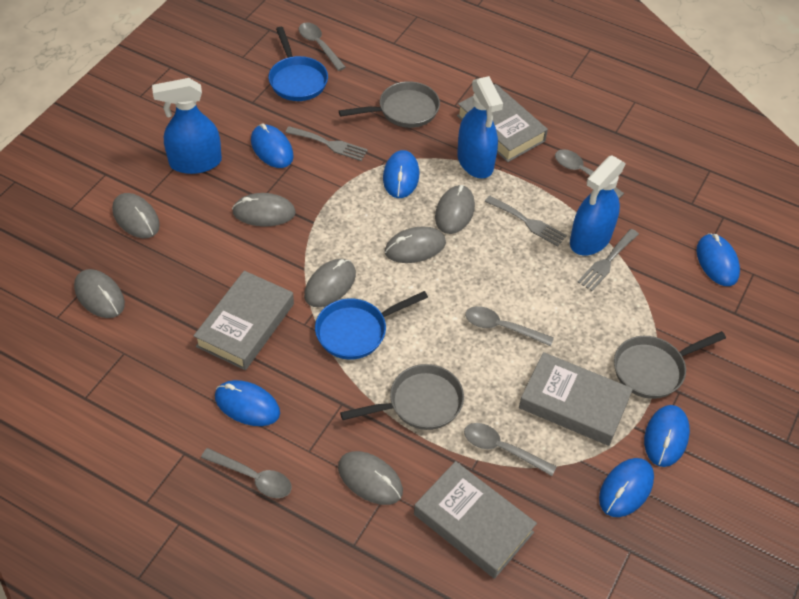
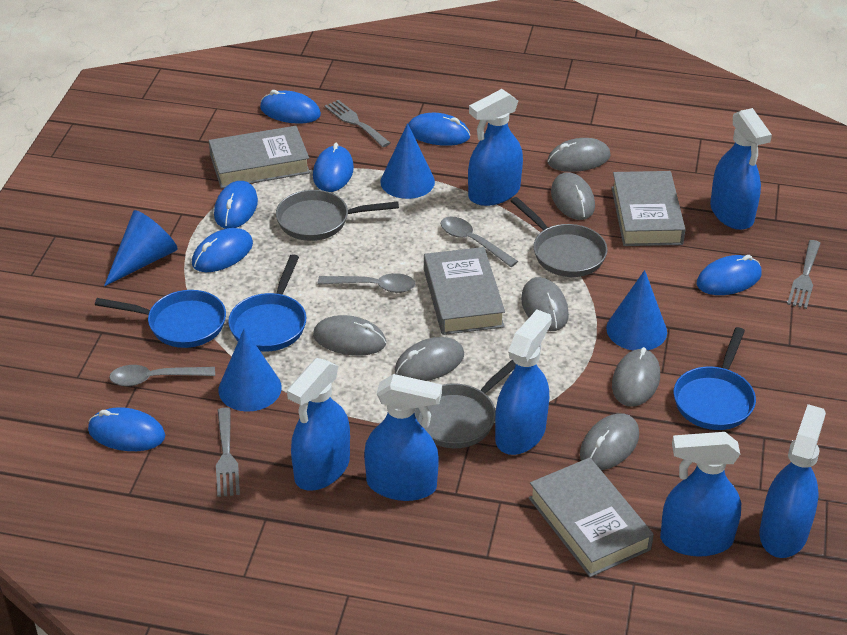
blue cone: none = 0 -> [104,210,178,286] [218,328,282,412] [380,123,435,199] [606,270,667,350] = 4
blue mouse: [215,380,280,426] [251,123,294,168] [383,150,419,198] [599,458,654,517] [644,405,690,467] [697,233,740,286] = 6 -> [88,407,165,451] [192,228,253,272] [214,181,258,229] [260,90,321,124] [313,143,354,192] [408,113,470,146] [697,255,762,295] = 7
blue pan: [269,27,328,101] [315,291,428,360] = 2 -> [95,290,226,348] [228,254,306,351] [674,327,756,430] = 3
blue spray bottle: [152,78,222,174] [457,76,503,178] [570,155,626,255] = 3 -> [287,358,350,491] [364,374,442,501] [468,89,523,206] [495,310,552,455] [660,432,741,557] [710,108,772,230] [760,404,826,558] = 7
grey spoon: [201,448,292,498] [299,23,346,71] [464,423,557,476] [465,306,554,346] [555,149,624,199] = 5 -> [109,365,215,386] [318,273,415,293] [441,217,518,267] = 3

